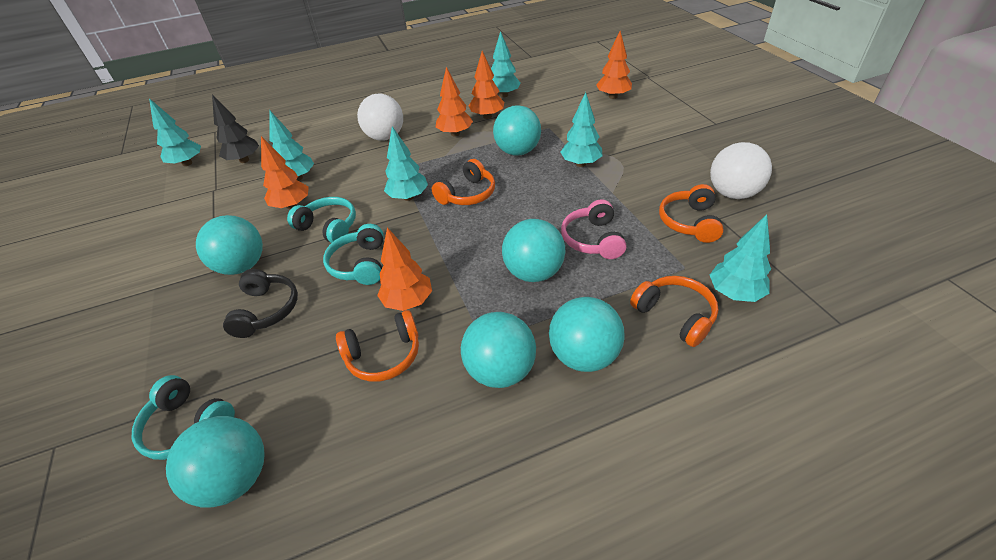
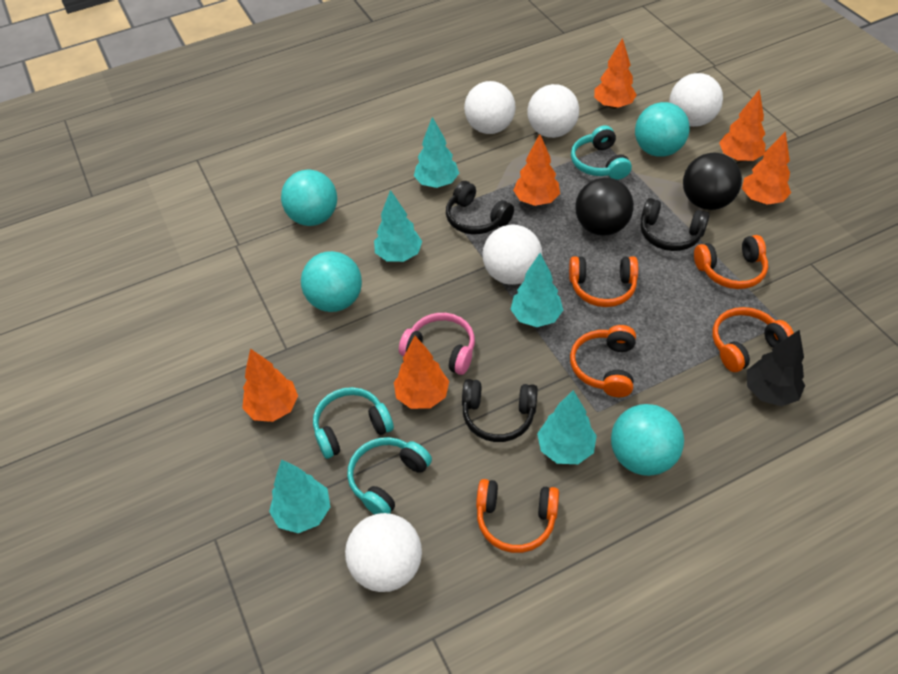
black ball: none = 0 -> [575,178,634,236] [683,153,742,210] = 2
black headphones: [223,269,298,338] = 1 -> [446,181,514,234] [462,379,538,442] [641,198,710,251] = 3
orange headphones: [336,310,419,382] [432,159,495,205] [630,276,718,347] [659,184,724,243] = 4 -> [476,479,559,553] [569,256,638,307] [570,325,636,397] [694,235,768,289] [712,307,794,372] = 5
orange tree: [261,136,309,209] [377,227,432,311] [436,67,473,137] [469,51,504,119] [596,31,632,99] = 5 -> [242,348,298,422] [394,336,449,409] [513,134,560,206] [594,38,637,109] [719,89,766,162] [742,131,791,205] = 6
turquoise ball: [166,416,265,508] [196,215,263,275] [461,312,536,388] [493,105,541,156] [502,219,565,282] [549,297,625,372] = 6 -> [281,170,337,226] [301,251,362,312] [611,404,684,476] [635,102,690,157] = 4
turquoise tree: [149,98,201,166] [270,111,314,181] [384,126,428,201] [491,31,521,98] [560,92,603,167] [710,214,771,302] = 6 -> [269,459,330,533] [374,190,422,262] [414,117,459,188] [510,253,563,327] [537,390,597,464] = 5
white ball: [357,93,403,141] [710,142,772,199] = 2 -> [345,513,422,592] [464,81,516,134] [482,225,543,285] [528,84,579,138] [669,73,723,127] = 5

